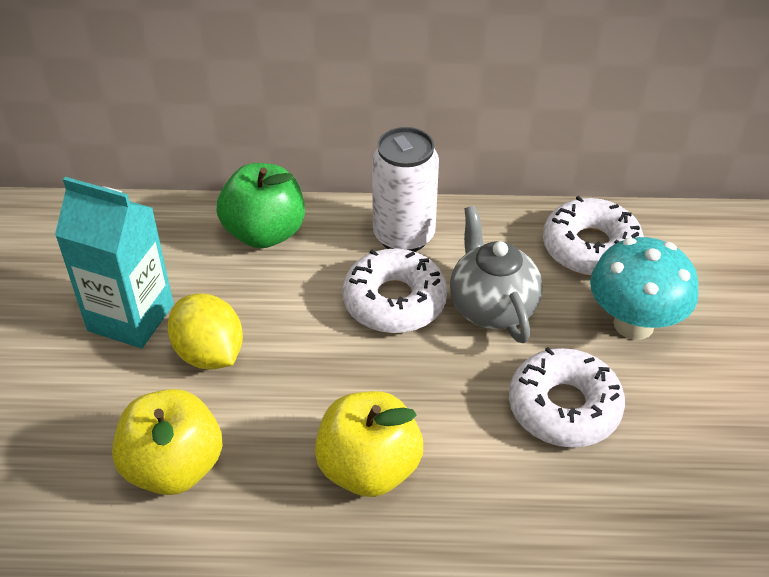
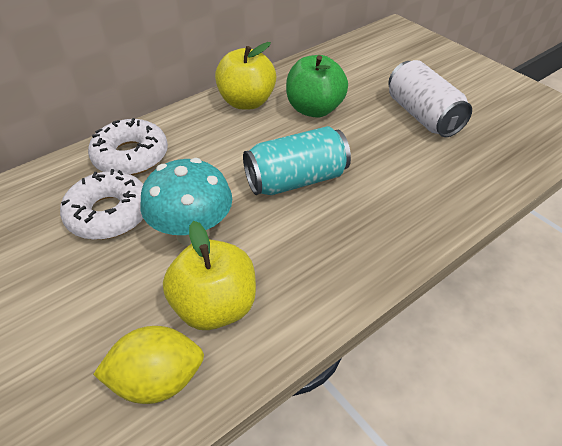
grey teapot: [450,206,543,343] = 1 -> none = 0
turquoise can: none = 0 -> [243,126,351,195] = 1
turquoise carton: [55,177,174,348] = 1 -> none = 0
white donut: [342,249,447,333] [509,347,625,448] [543,196,644,276] = 3 -> [60,169,144,240] [88,118,168,175] = 2

